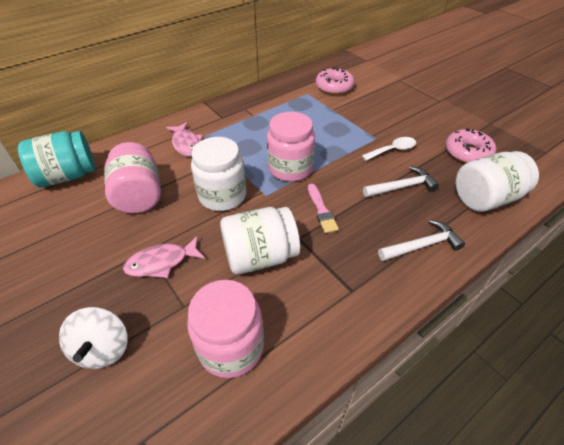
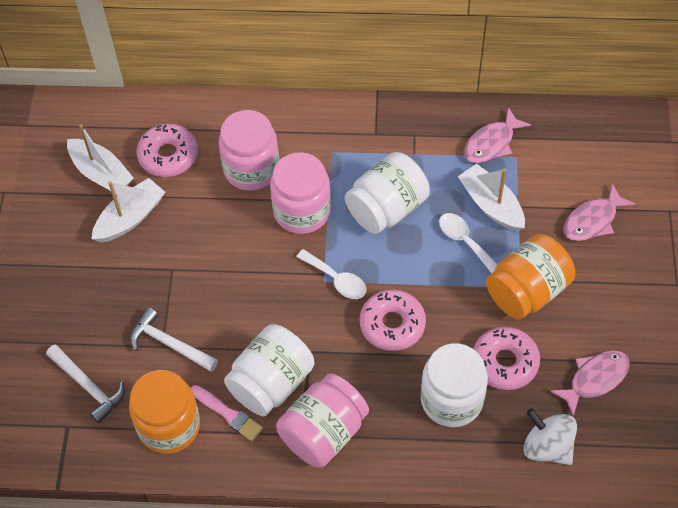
orange jar: none = 0 -> [129,370,200,454] [486,234,575,319] = 2
pink donut: [316,67,355,95] [445,128,496,163] = 2 -> [137,123,198,177] [360,289,426,351] [474,327,540,390] = 3
pink fish: [123,236,205,278] [166,122,203,157] = 2 -> [464,107,531,163] [550,351,630,416] [563,183,635,241] = 3
turquoise jar: [18,131,96,187] = 1 -> none = 0
white boat: none = 0 -> [67,124,134,194] [92,178,165,242] [457,164,525,231] = 3
white spoon: [362,137,416,161] = 1 -> [296,249,367,299] [439,213,498,274] = 2

